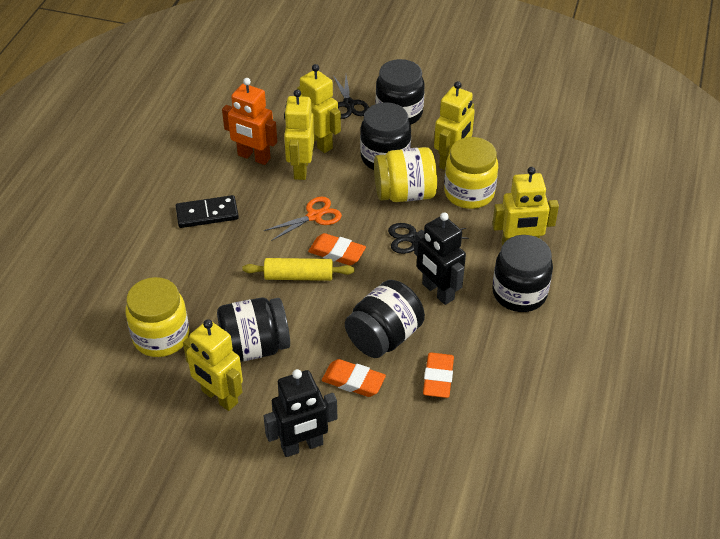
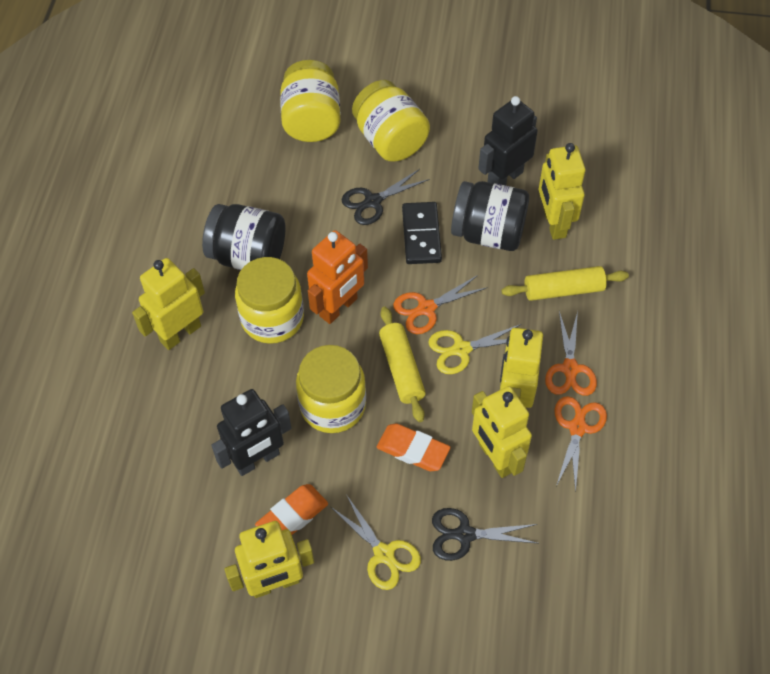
black jar: [217,298,290,362] [345,280,425,358] [360,102,411,170] [376,59,424,125] [492,235,553,312] = 5 -> [202,204,286,270] [451,181,529,251] = 2
orange eraser: [308,233,366,265] [322,359,386,397] [423,352,454,398] = 3 -> [255,484,328,535] [377,424,450,471] = 2
orange scissors: [264,196,342,241] = 1 -> [393,275,488,334] [545,311,597,396] [555,396,607,493] = 3
yellow jar: [126,277,189,357] [374,147,437,202] [444,137,498,209] = 3 -> [235,257,304,344] [280,60,341,142] [296,345,366,433] [352,80,430,162] = 4
yellow rolling pin: [242,258,354,281] = 1 -> [379,307,426,422] [501,266,629,301] = 2
yellow scissors: none = 0 -> [331,496,421,590] [428,324,521,374] = 2

